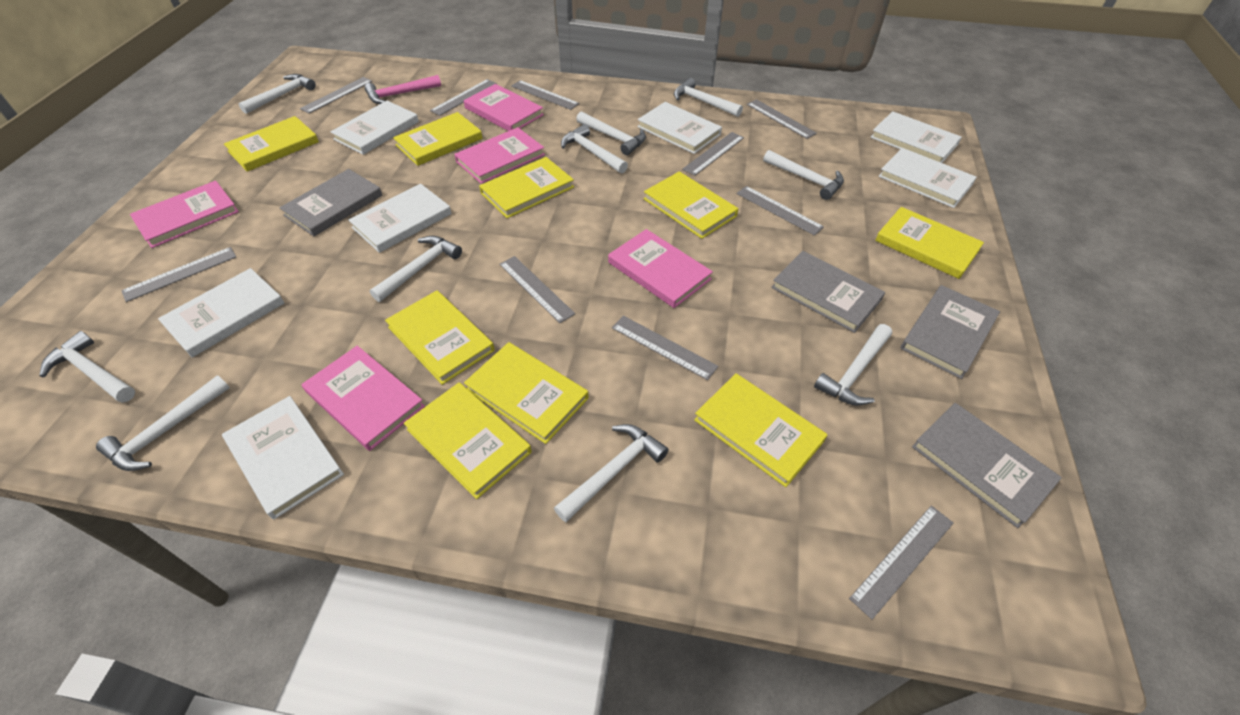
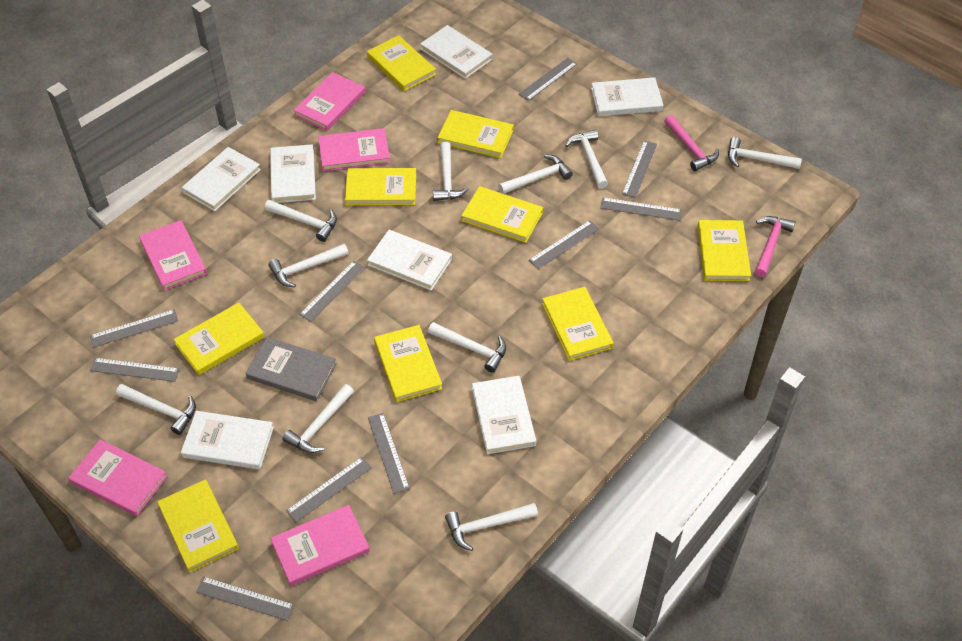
grey book: [279,169,382,236] [771,251,885,333] [900,285,1000,379] [912,403,1062,528] = 4 -> [245,337,337,401] = 1
pink hammer: [365,75,441,104] = 1 -> [664,115,719,171] [755,216,795,277] = 2

